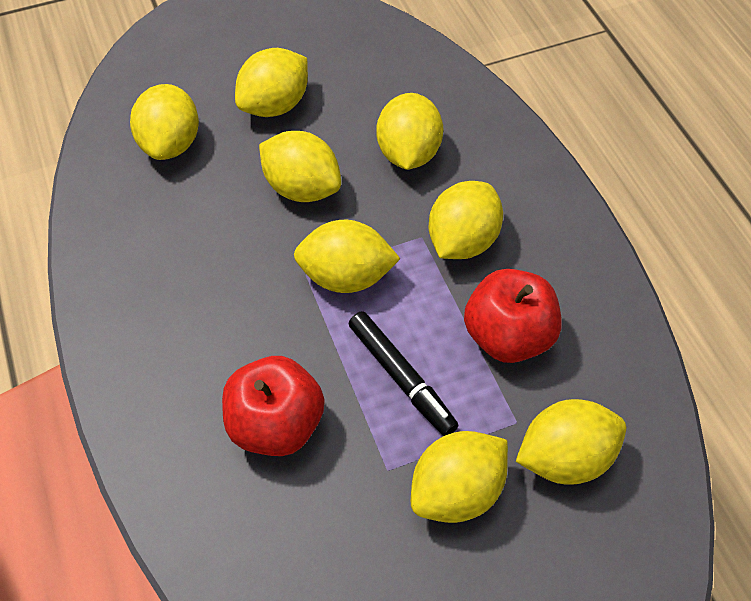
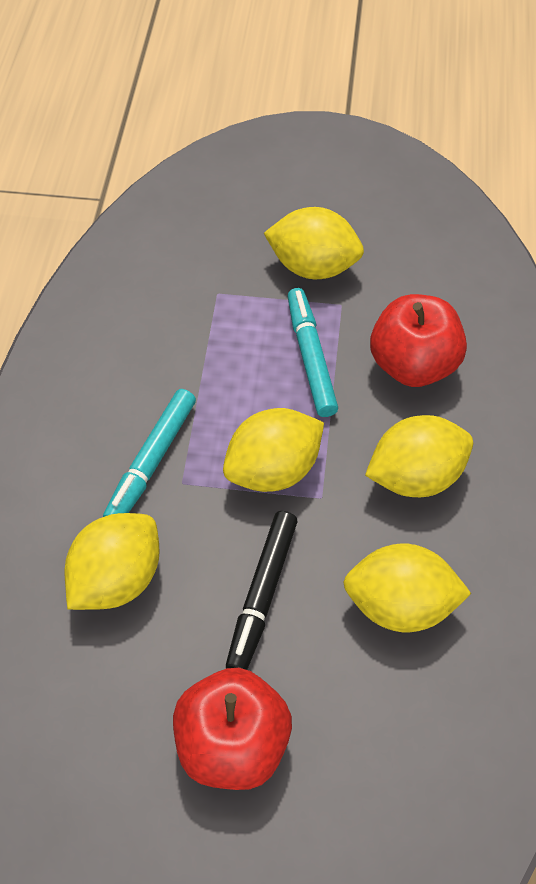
turquoise marker: none = 0 -> [103,389,196,517] [288,288,338,417] = 2
yellow lemon: [130,84,199,160] [235,48,308,117] [259,131,341,202] [294,220,400,293] [377,93,443,170] [411,431,508,523] [428,181,503,259] [516,399,626,485] = 8 -> [65,513,160,610] [223,408,324,492] [264,207,364,279] [343,544,471,632] [365,415,473,497] = 5

